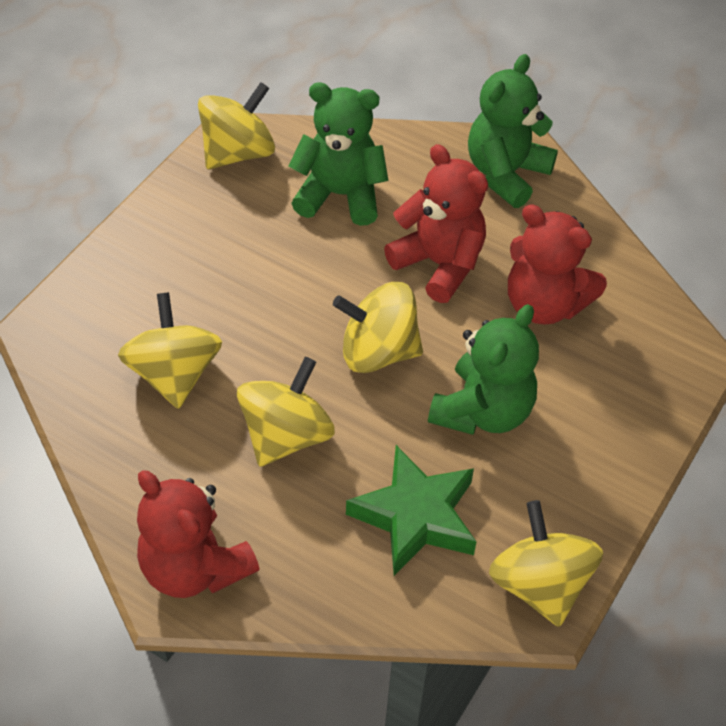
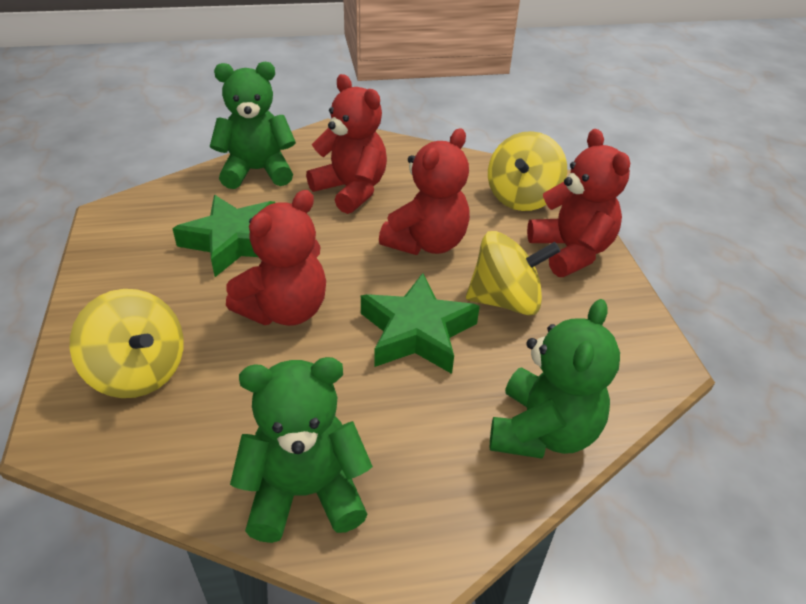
green star: [346,445,477,576] = 1 -> [172,195,275,277] [361,273,480,374] = 2
red teddy bear: [137,470,259,598] [384,144,488,303] [508,204,607,325] = 3 -> [226,190,326,326] [306,74,387,214] [379,128,470,255] [527,129,630,277] = 4
yellow spinning top: [118,292,222,409] [198,82,275,169] [237,357,335,467] [333,282,423,373] [489,500,603,627] = 5 -> [70,289,184,398] [466,231,560,315] [488,131,567,211] = 3

